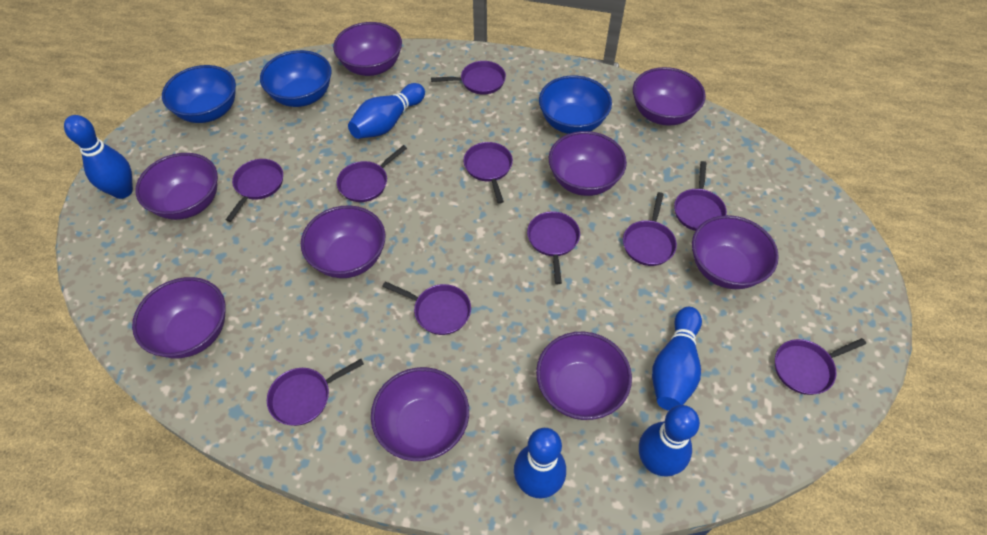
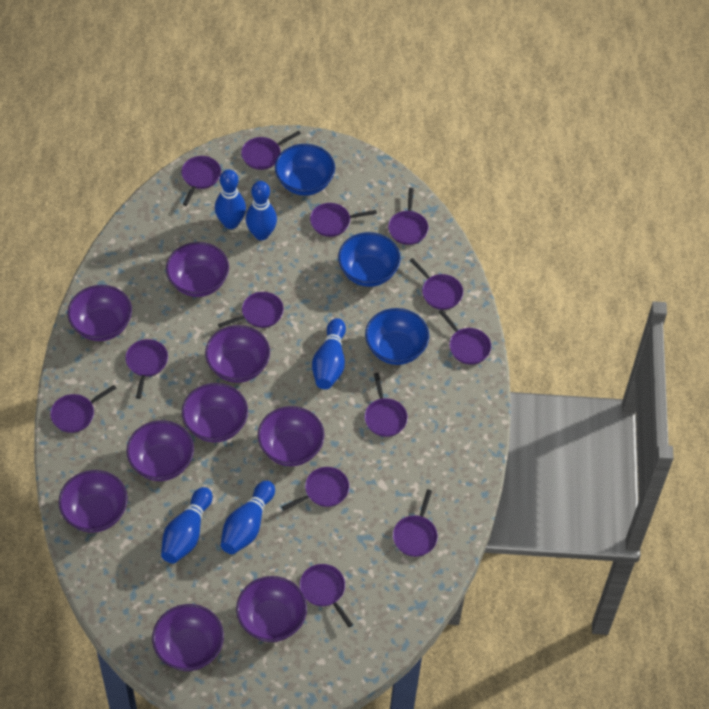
purple pan: [226,159,283,222] [267,359,364,426] [337,145,407,202] [382,281,471,335] [431,61,506,95] [463,142,513,204] [527,211,580,284] [623,192,677,266] [674,161,727,231] [775,338,866,395] = 10 -> [50,385,117,433] [125,339,168,399] [181,156,221,206] [218,292,284,328] [241,131,301,170] [282,467,349,511] [299,564,353,627] [310,203,377,237] [364,373,408,437] [388,188,428,245] [393,489,438,557] [409,258,463,310] [439,309,491,365] = 13

